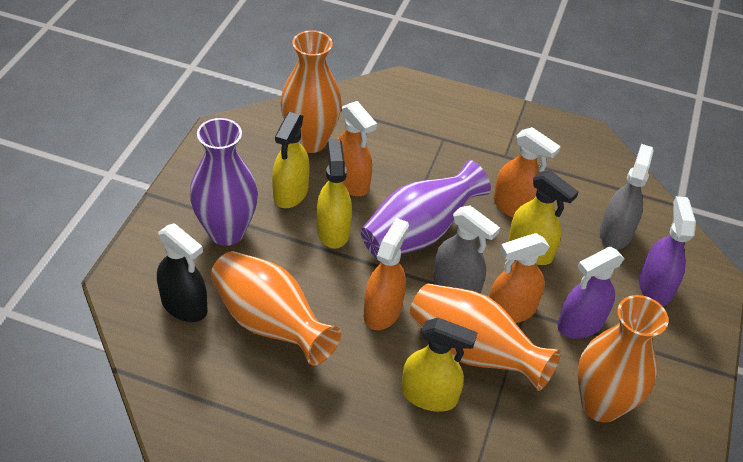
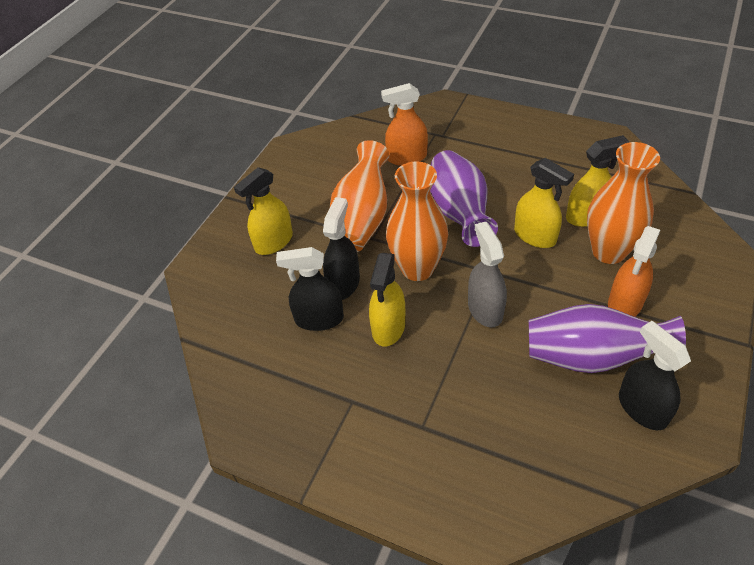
black spray bottle: [157,223,207,322] = 1 -> [276,247,344,331] [323,197,360,300] [619,321,691,430] = 3
grey spray bottle: [433,205,500,294] [600,144,654,250] = 2 -> [468,222,507,328] = 1
orange spray bottle: [337,101,377,196] [364,218,409,330] [489,233,550,323] [494,127,561,218] = 4 -> [381,83,428,166] [608,226,660,317] = 2
orange vase: [211,251,341,366] [281,30,342,153] [410,284,561,391] [577,295,669,422] = 4 -> [330,140,389,252] [386,161,448,281] [587,142,660,264] = 3
purple spray bottle: [557,247,625,339] [639,196,696,306] = 2 -> none = 0

